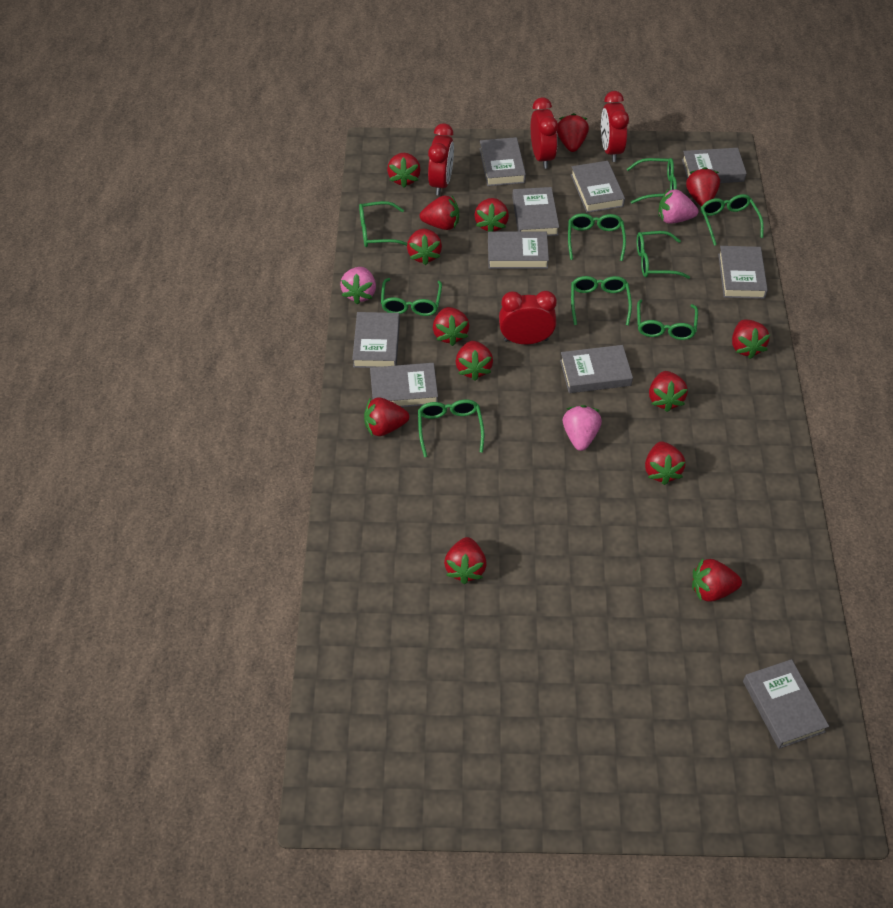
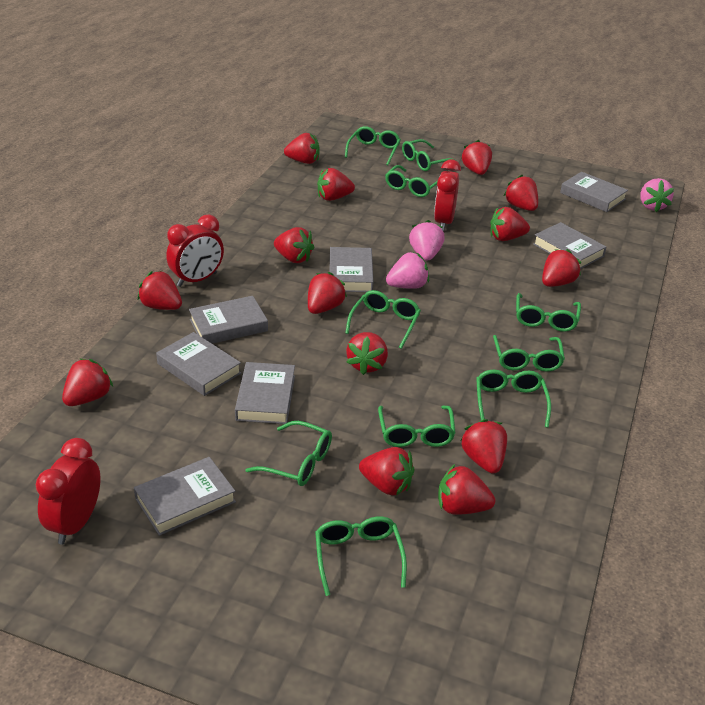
green glasses: [359,201,407,247] [381,278,442,316] [418,400,484,457] [568,213,626,261] [571,276,632,326] [627,158,677,204] [637,231,690,279] [637,299,698,340] [701,194,764,246] = 9 -> [246,421,332,486] [315,516,407,596] [345,126,401,165] [345,290,421,349] [378,406,456,447] [385,165,437,197] [402,139,460,171] [476,370,551,428] [493,335,565,372] [516,293,581,332] = 10
grey book: [352,312,400,368] [370,363,438,407] [480,137,526,186] [488,231,549,269] [512,187,559,236] [560,345,633,393] [571,161,625,213] [682,148,747,183] [718,246,768,299] [743,659,829,749] = 10 -> [134,457,236,536] [156,332,241,396] [189,296,268,344] [235,362,295,424] [330,247,374,292] [533,222,606,269] [560,172,628,212] = 7
red clock: [428,123,454,195] [499,291,557,344] [531,97,558,169] [601,91,629,162] = 4 -> [36,438,101,544] [166,215,224,287] [434,159,461,231] = 3

